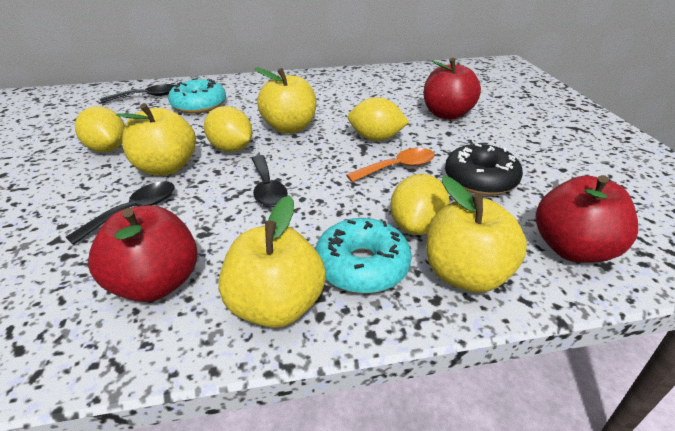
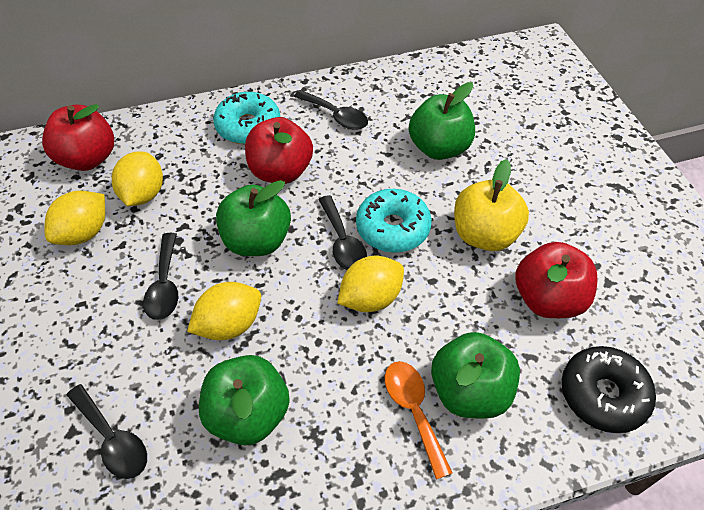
black spoon: [66,181,175,245] [100,84,174,103] [251,155,288,207] = 3 -> [67,384,147,479] [143,233,178,320] [294,90,368,130] [318,195,367,270] = 4
green apple: none = 0 -> [199,355,290,445] [216,180,291,256] [409,82,475,160] [431,332,520,419] = 4
yellow apple: [116,103,196,175] [218,195,326,328] [254,68,316,133] [426,176,527,293] = 4 -> [454,159,529,251] = 1

